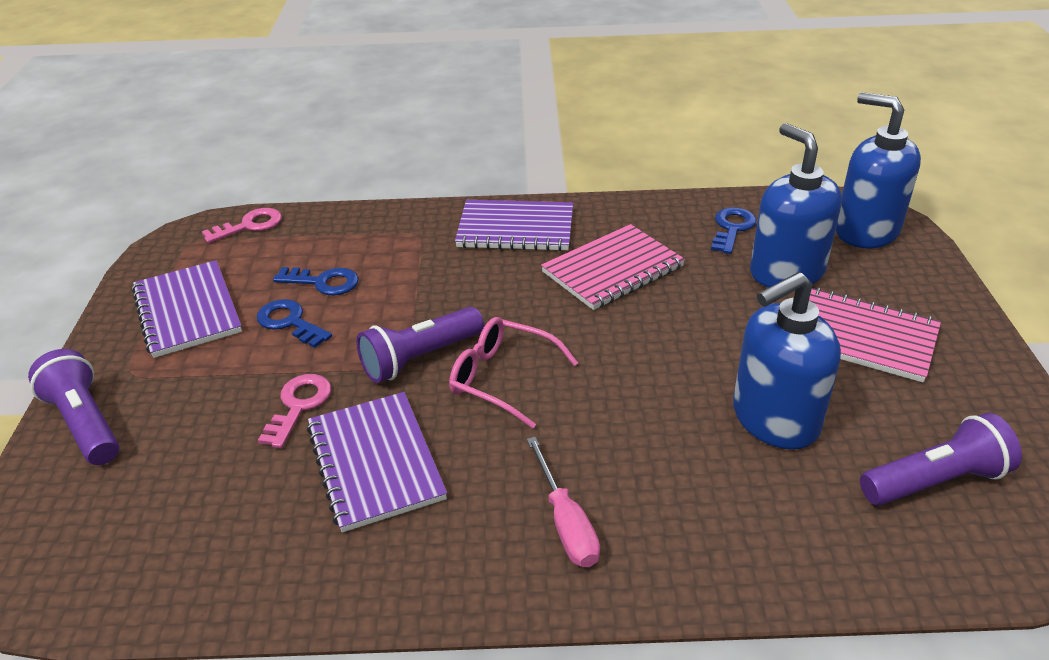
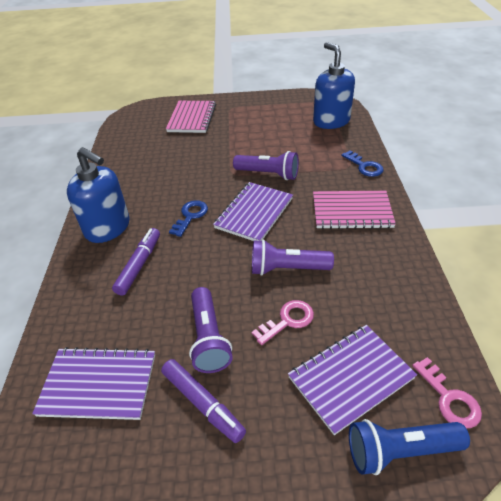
blue flashlight: none = 0 -> [349,419,470,475] = 1
blue key: [257,299,332,348] [273,267,359,295] [711,207,756,254] = 3 -> [169,200,208,237] [341,150,384,177] = 2
blue soap dispenser: [733,272,841,450] [750,123,842,288] [836,92,921,248] = 3 -> [67,147,130,243] [313,42,355,129] = 2
pink glasses: [449,317,578,429] = 1 -> none = 0
pink screwdriver: [527,437,600,567] = 1 -> none = 0
purple marker: none = 0 -> [112,228,160,296] [161,359,246,443] = 2

